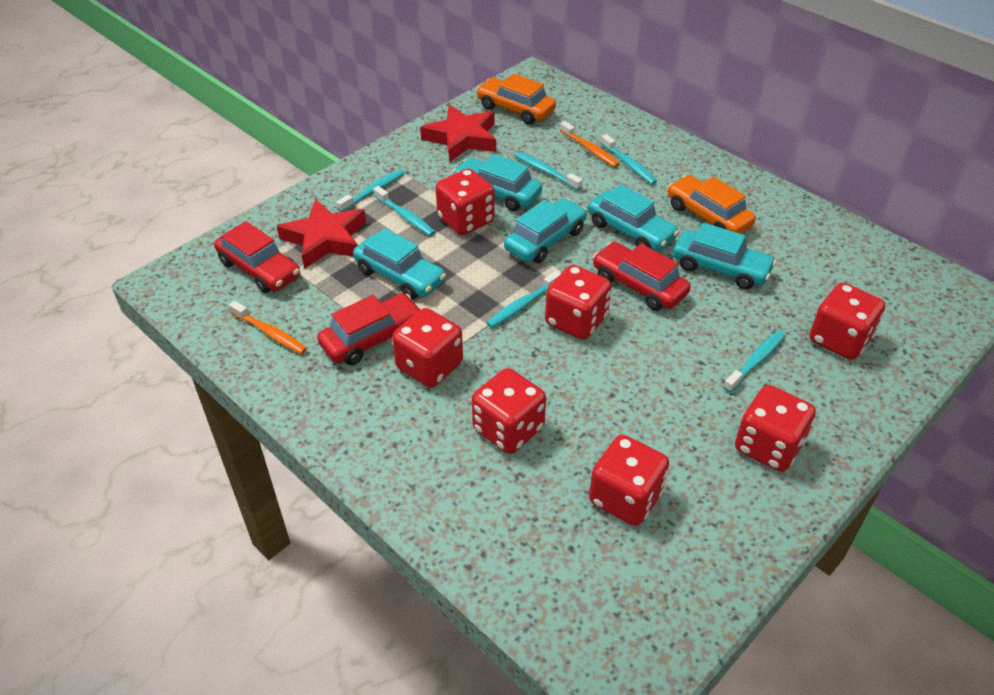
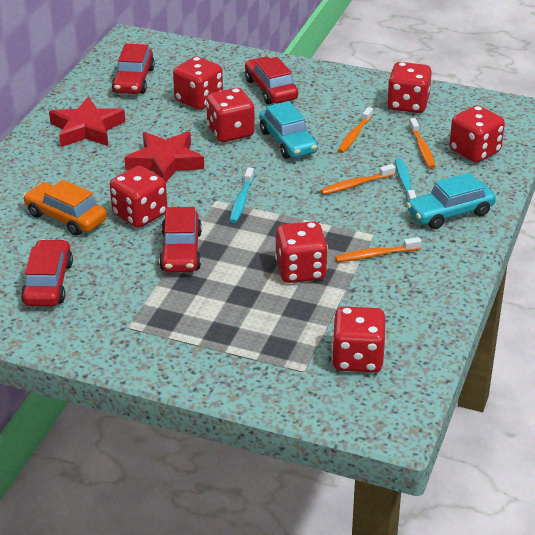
orange car: [476,74,556,125] [668,175,756,234] = 2 -> [23,180,107,236] = 1
orange toothbrush: [229,301,307,354] [560,121,619,167] = 2 -> [320,164,396,195] [335,237,422,262] [337,107,373,153] [409,118,436,168] = 4
red car: [214,221,300,293] [317,293,422,365] [593,242,691,311] = 3 -> [21,239,73,306] [112,43,155,94] [159,207,202,272] [245,57,298,104] = 4
turquoise car: [353,228,446,300] [452,154,542,211] [504,198,587,263] [588,185,679,251] [673,223,776,290] = 5 -> [259,101,318,159] [406,173,496,229] = 2
turquoise toothbrush: [336,169,405,212] [373,186,435,236] [487,271,561,328] [514,152,583,190] [601,134,657,185] [723,331,786,393] = 6 -> [230,167,254,223] [395,158,416,202] = 2

